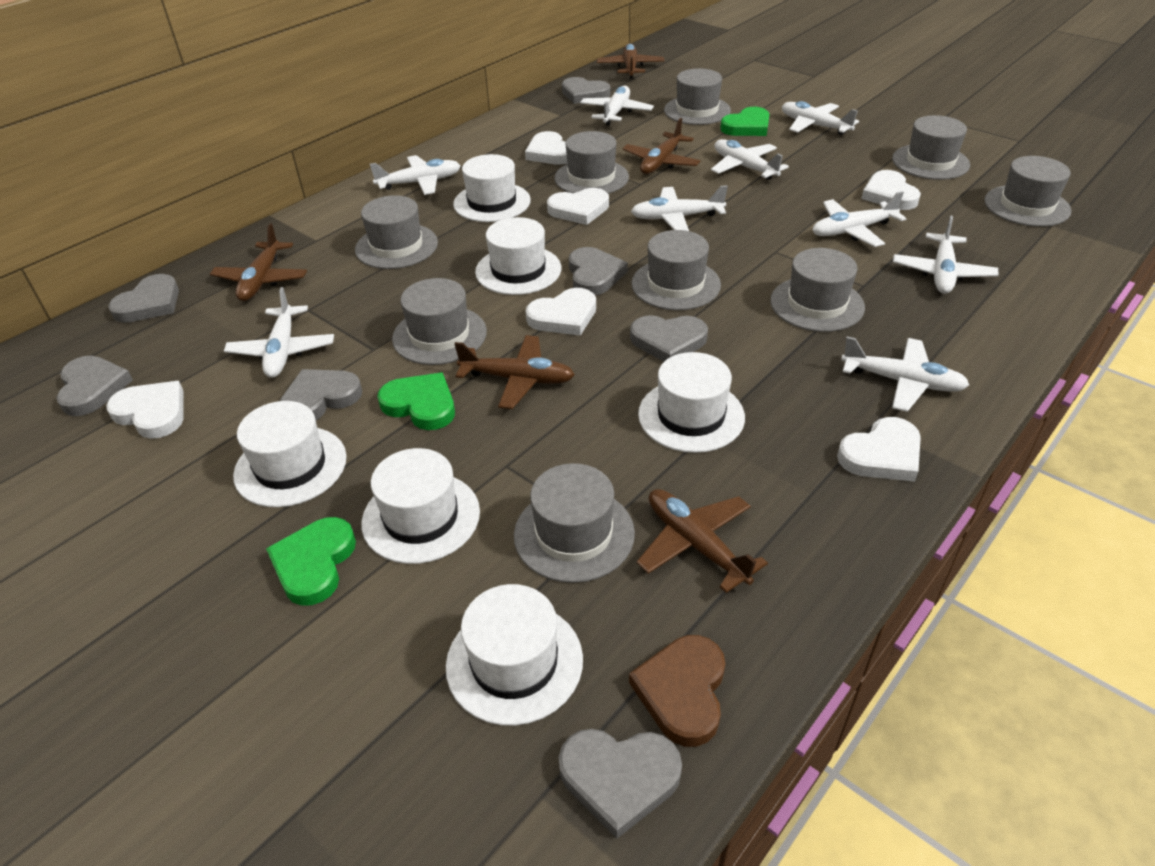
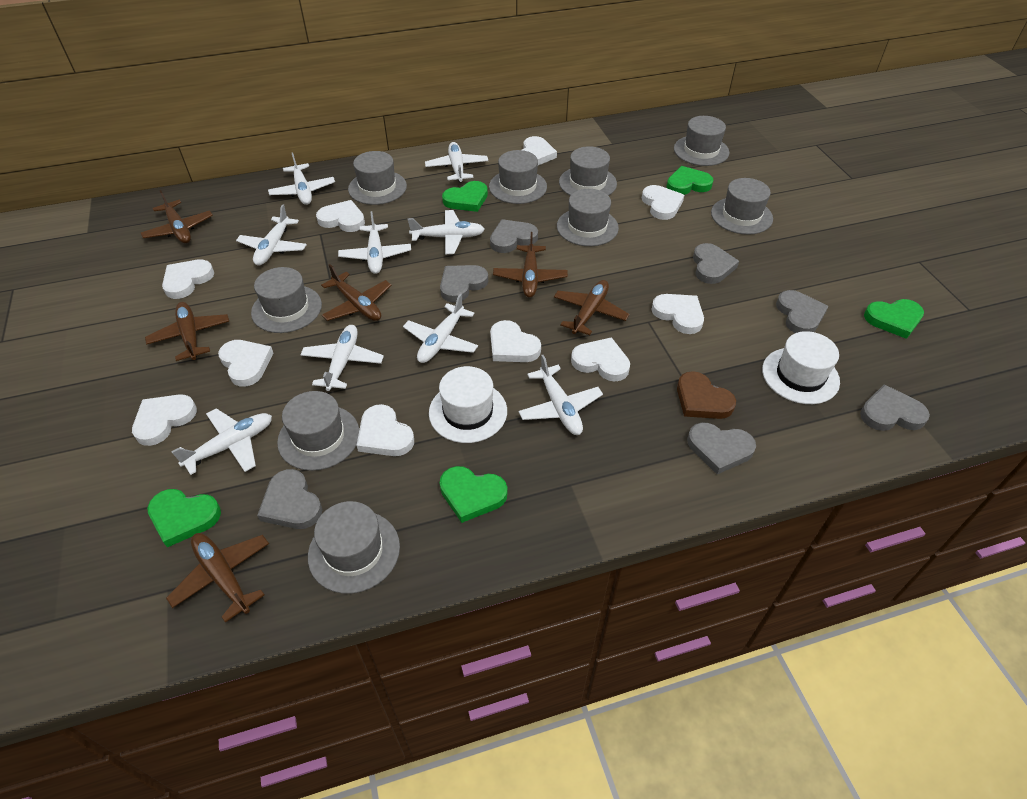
brown plane: [210,223,307,301] [454,335,575,409] [597,43,664,78] [622,118,701,174] [637,489,768,593] = 5 -> [141,190,213,243] [145,302,230,361] [166,533,269,622] [321,264,391,321] [493,232,568,298] [554,280,629,335] = 6
green heart: [266,517,356,606] [377,373,455,430] [720,107,769,136] = 3 -> [147,489,221,547] [440,466,507,523] [442,181,488,212] [666,166,713,195] [864,299,924,339] = 5
white hat: [233,401,347,507] [361,448,480,564] [446,584,583,726] [453,154,531,222] [475,217,561,295] [638,352,745,453] = 6 -> [429,366,507,443] [762,331,840,404] = 2
white heart: [106,381,184,439] [525,131,568,165] [526,288,596,336] [547,188,609,225] [837,417,921,482] [861,170,921,210] = 6 -> [132,394,197,446] [162,259,214,299] [218,340,273,387] [316,200,365,232] [356,404,414,456] [490,320,541,362] [522,136,557,165] [571,337,630,381] [642,185,684,220] [652,294,704,334] = 10

